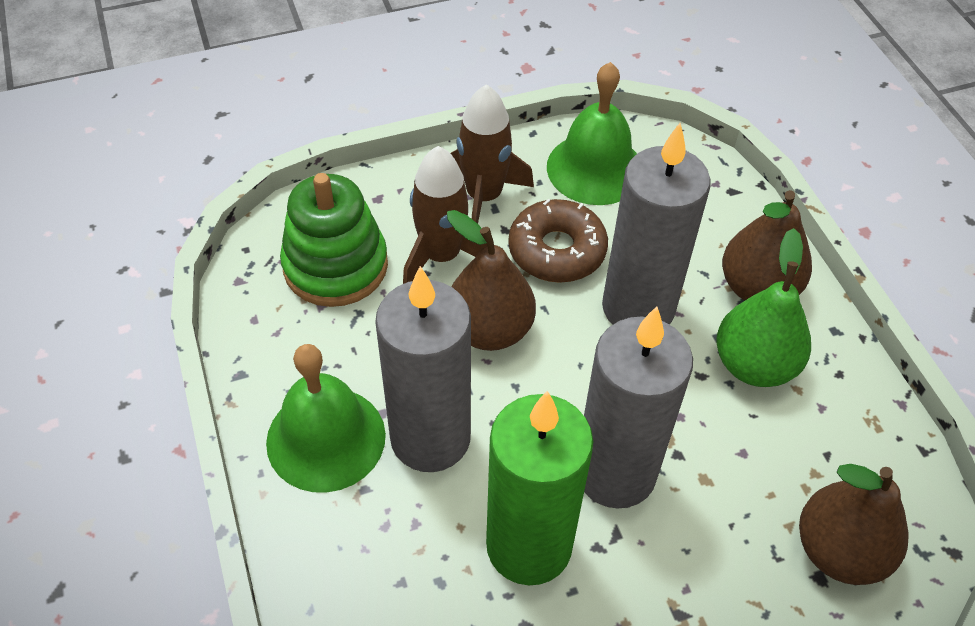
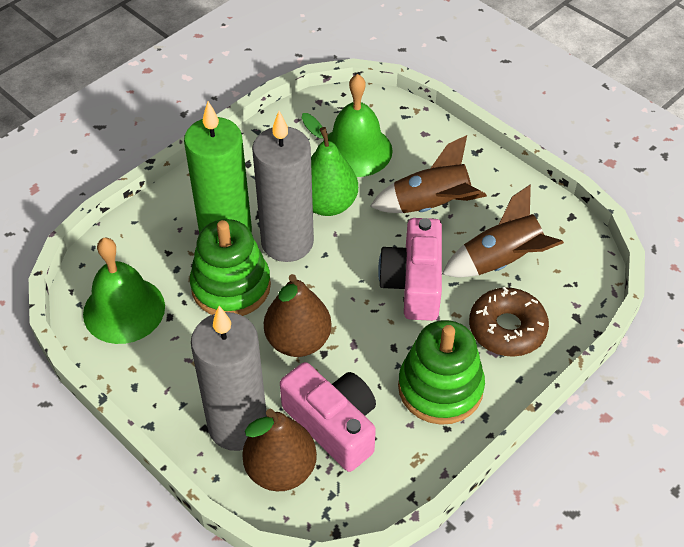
brown pear: [447,210,536,351] [722,190,812,300] [799,464,909,585] = 3 -> [242,409,317,491] [264,274,332,357] = 2
green stacking toy: [280,173,388,307] = 1 -> [190,219,271,316] [398,320,485,425] = 2
grey candle: [375,266,471,472] [584,306,693,509] [602,123,711,325] = 3 -> [191,306,267,451] [252,111,314,262] = 2
pink camera: none = 0 -> [280,362,376,472] [378,218,442,321] = 2

